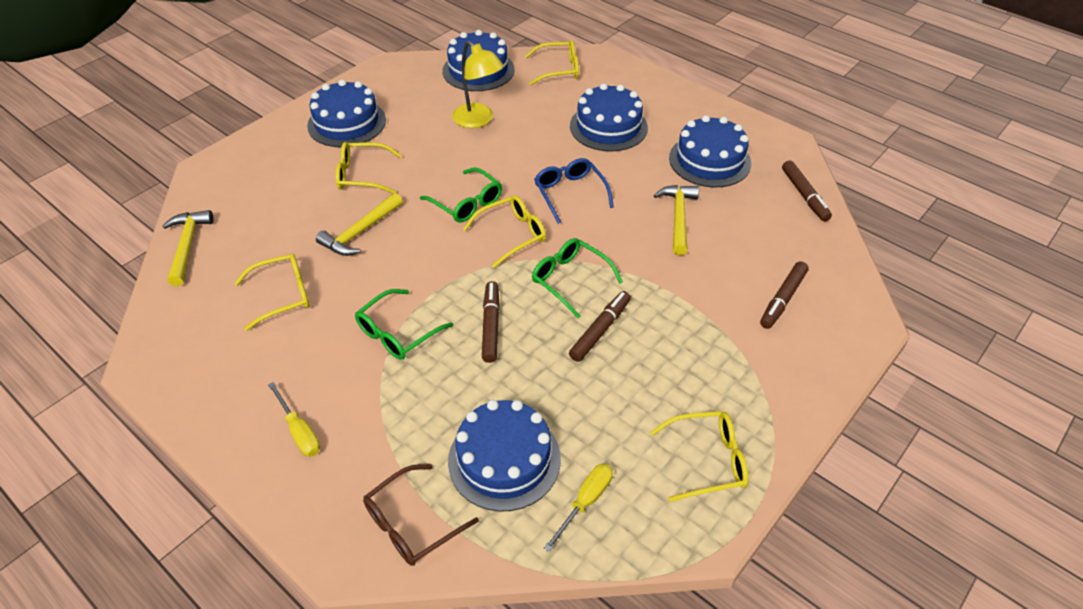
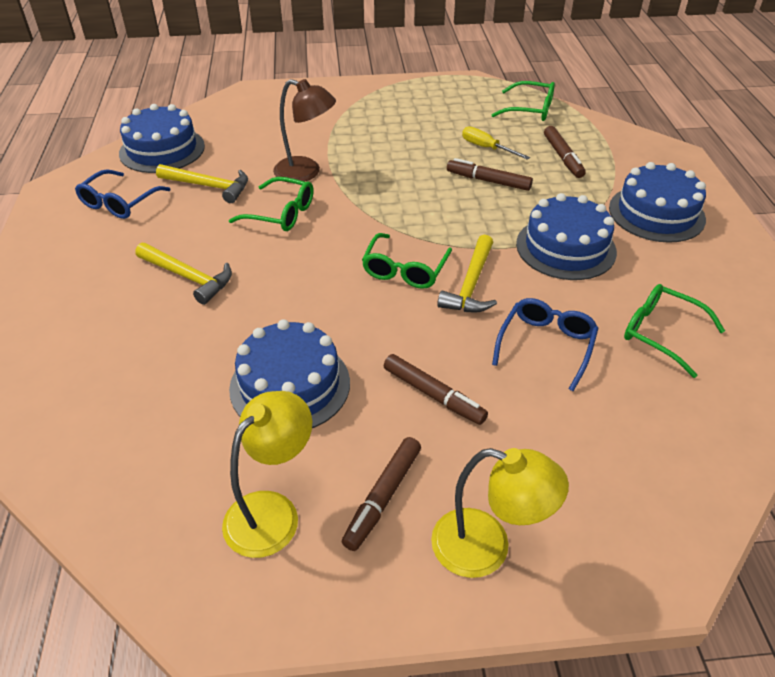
blue cake: [307,80,386,147] [443,30,515,91] [448,400,561,512] [570,83,648,151] [669,115,751,187] = 5 -> [119,104,205,173] [229,319,350,428] [516,193,617,280] [609,162,706,243] = 4
blue glasses: [534,158,614,224] = 1 -> [75,170,171,219] [492,298,599,391] = 2
brown glasses: [363,464,479,566] = 1 -> none = 0
brown lamp: none = 0 -> [273,79,336,183] = 1
green glasses: [355,289,453,360] [420,167,502,223] [532,238,623,318] = 3 -> [229,177,314,231] [362,233,452,289] [492,81,555,121] [624,284,725,378] = 4
yellow glasses: [234,253,310,331] [336,142,402,193] [463,195,546,268] [525,40,579,85] [651,411,749,502] = 5 -> none = 0
yellow lamp: [452,41,504,128] = 1 -> [222,391,312,558] [431,448,569,578] = 2
yellow screwdriver: [268,382,320,457] [544,464,613,552] = 2 -> [462,126,530,160] = 1

